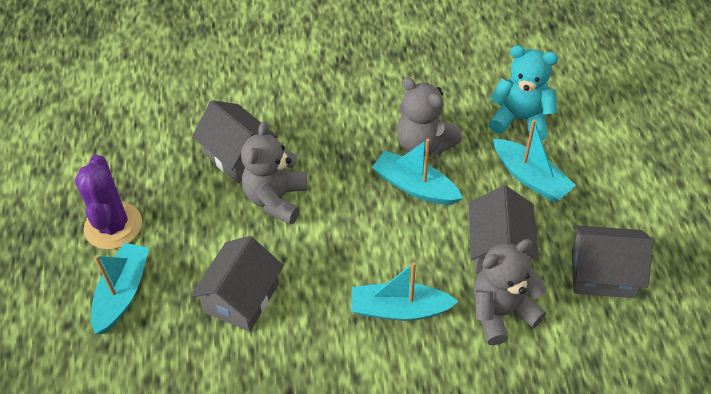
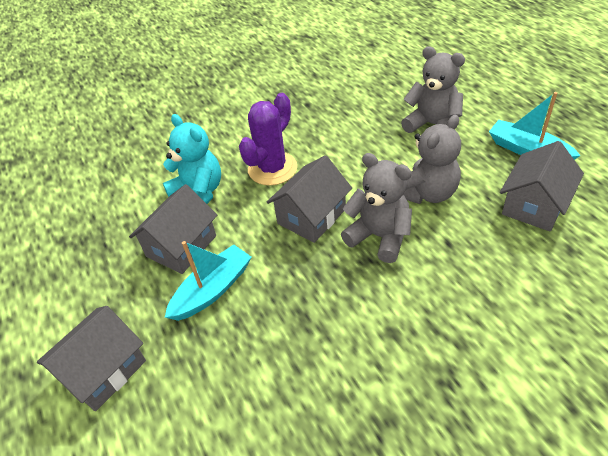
turquoise boat: [91,243,149,334] [351,262,458,321] [372,139,463,205] [493,119,576,202] = 4 -> [165,241,252,321] [489,92,581,160] = 2

